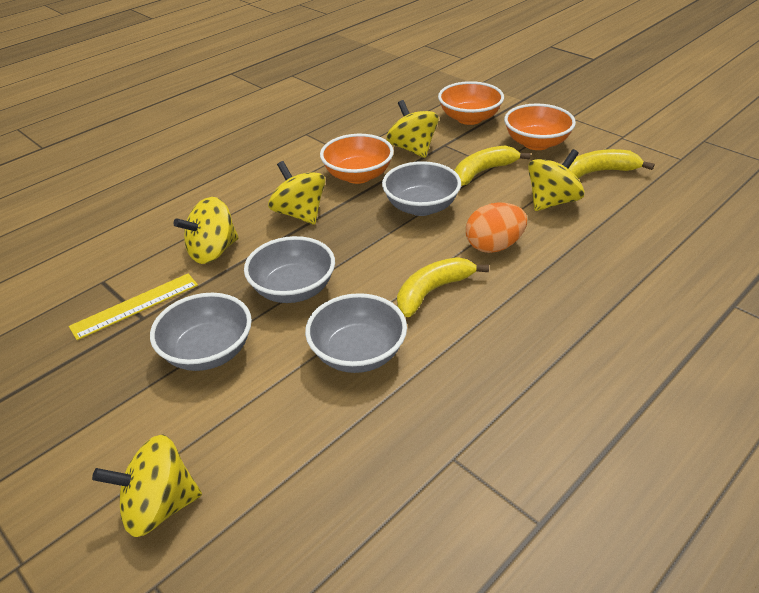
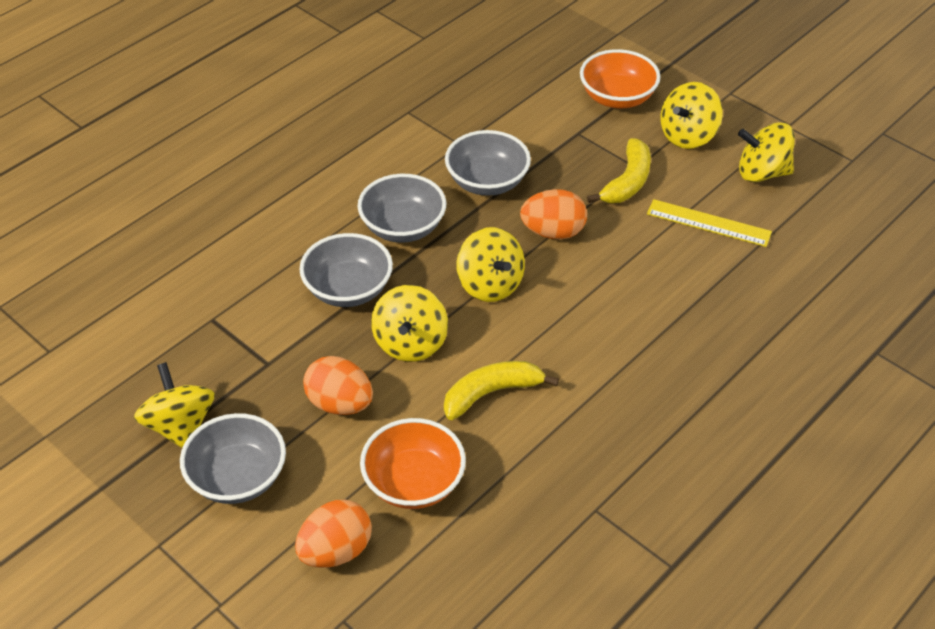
orange bowl: [320,134,394,184] [438,81,504,125] [504,103,576,150] = 3 -> [360,418,466,509] [580,49,660,108] = 2
orange egg: [466,202,527,253] = 1 -> [295,500,372,568] [303,356,373,415] [520,189,587,240] = 3
yellow banana: [397,257,489,317] [455,145,530,186] [568,149,654,179] = 3 -> [444,361,559,420] [587,138,651,203] = 2

